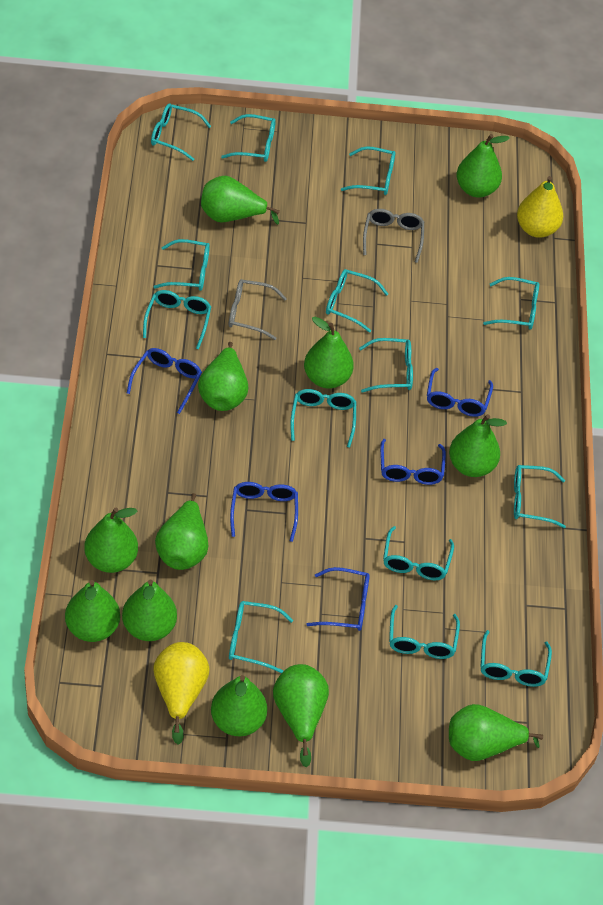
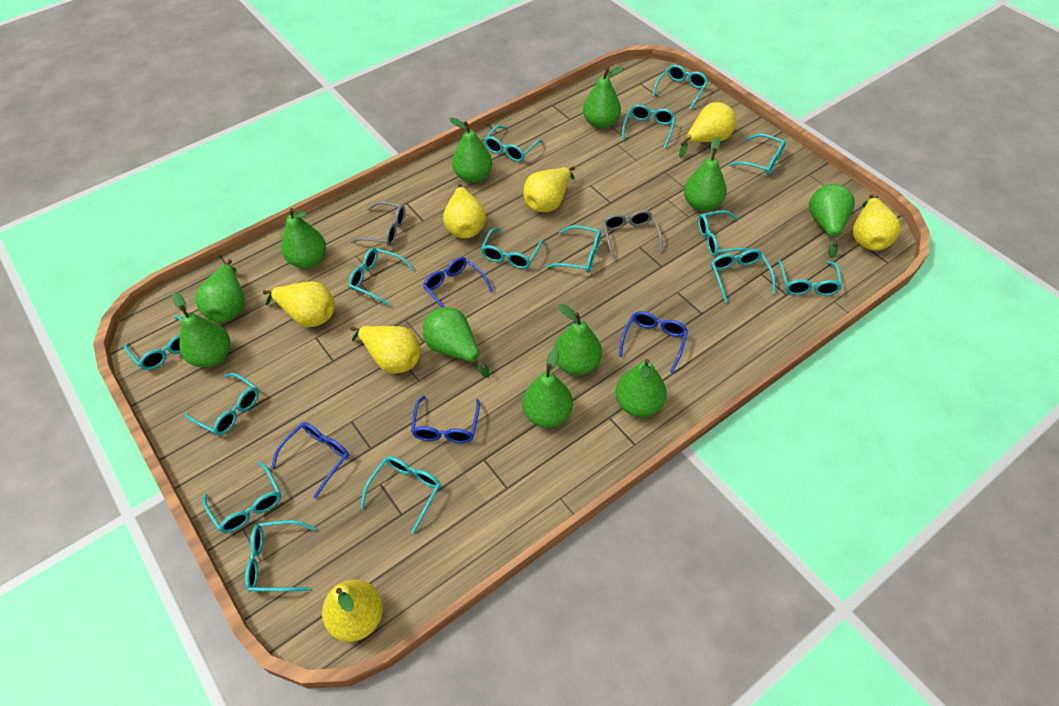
blue glasses: [127,348,202,414] [230,482,298,542] [306,567,370,631] [380,439,446,485] [427,368,493,417] = 5 -> [271,422,349,499] [411,396,480,443] [423,257,493,308] [619,311,688,373] = 4
green pear: [65,580,120,642] [84,508,138,573] [122,579,177,641] [155,493,208,570] [198,342,248,411] [201,176,280,225] [211,675,267,736] [273,664,329,767] [304,317,354,388] [449,414,507,477] [449,704,543,761] [456,134,510,198] = 12 -> [172,292,230,368] [195,260,245,322] [281,208,326,268] [423,307,490,378] [449,117,492,183] [522,348,573,427] [554,304,602,375] [583,67,624,129] [615,359,667,417] [684,137,727,211] [809,184,855,258] = 11
turquoise glasses: [143,290,212,350] [151,104,211,161] [154,239,210,291] [221,114,276,162] [229,601,293,673] [290,389,356,448] [326,269,388,333] [341,146,396,195] [359,338,413,393] [383,526,454,580] [389,605,460,659] [480,630,552,687] [483,277,539,330] [514,465,566,528] = 14 -> [124,315,182,370] [185,373,259,435] [203,462,281,533] [245,520,316,592] [348,248,415,306] [361,456,441,534] [481,228,544,269] [484,125,543,162] [546,225,601,273] [622,104,675,149] [652,65,708,109] [698,210,751,256] [711,249,775,303] [730,134,786,175] [778,260,842,296] = 15
yellow pear: [153,642,210,745] [517,176,563,238] = 2 -> [263,281,335,327] [322,579,383,642] [350,326,421,374] [443,184,486,239] [523,166,575,212] [679,102,736,158] [853,194,901,251] = 7

